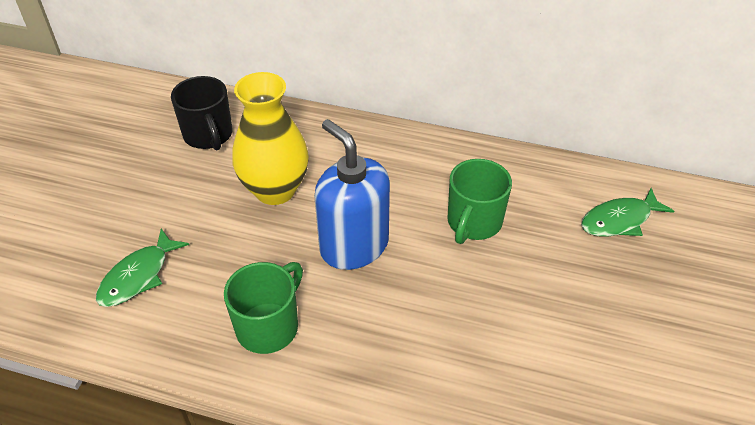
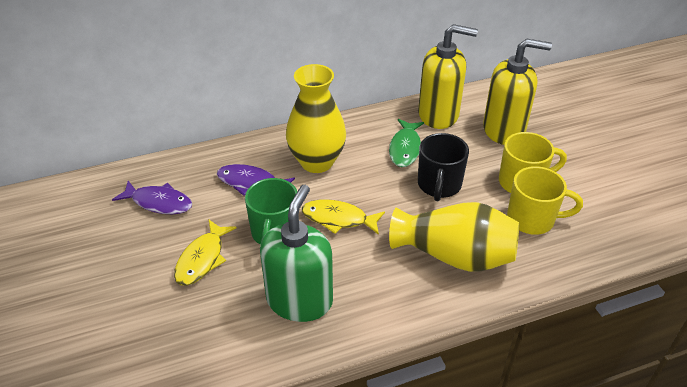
blue soap dispenser: [315,119,390,270] = 1 -> none = 0
green fish: [96,229,189,307] [581,188,674,237] = 2 -> [389,119,424,167] = 1
green mug: [224,262,303,354] [447,159,512,244] = 2 -> [245,178,297,244] = 1
green soap dispenser: none = 0 -> [260,185,333,322] = 1
purple fish: none = 0 -> [112,181,192,214] [217,164,295,196] = 2
yellow fish: none = 0 -> [174,220,237,286] [302,199,385,235] = 2
yellow mug: none = 0 -> [499,132,567,193] [507,166,583,235] = 2
yellow soap dispenser: none = 0 -> [418,24,478,129] [483,39,552,145] = 2
yellow vase: [232,72,309,205] = 1 -> [286,64,346,173] [389,202,519,272] = 2

